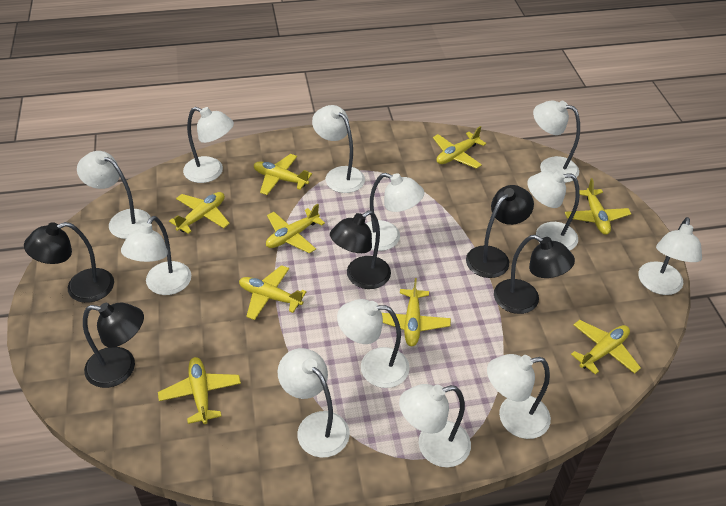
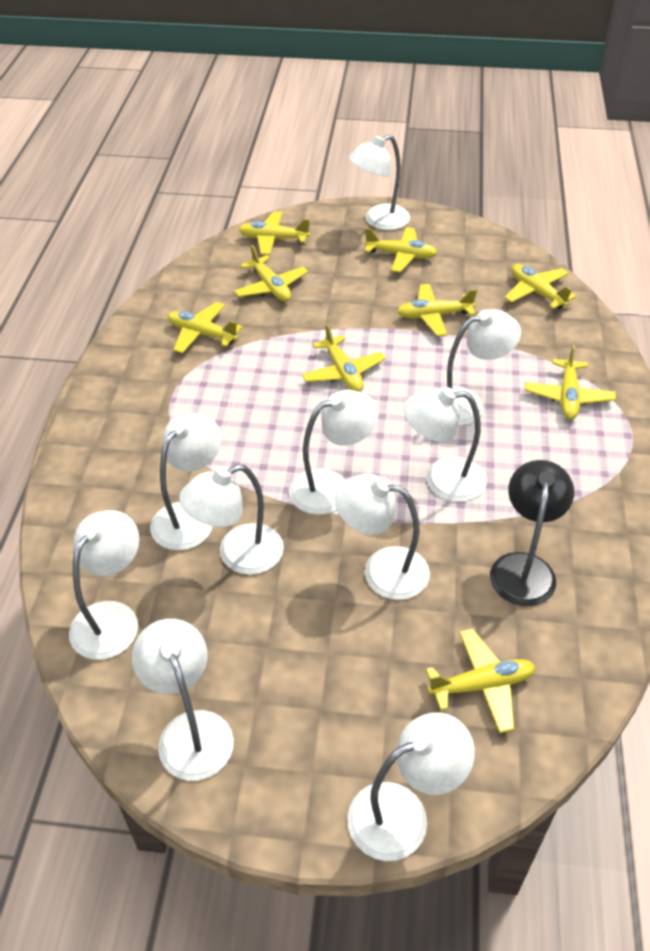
black lamp: [24,222,114,303] [83,303,144,388] [330,210,391,289] [466,185,534,278] [494,235,575,314] = 5 -> [490,460,574,606] = 1
white lamp: [77,151,151,239] [121,216,191,295] [183,107,234,183] [277,348,350,458] [312,105,365,193] [337,299,410,388] [366,173,424,251] [399,384,471,467] [487,354,551,439] [527,170,580,251] [533,101,580,183] [638,217,702,295] = 12 -> [69,510,139,660] [132,619,234,781] [150,413,221,551] [179,464,284,575] [289,390,378,515] [335,474,430,600] [347,712,475,861] [349,135,410,230] [403,387,487,502] [440,309,521,426] = 10

